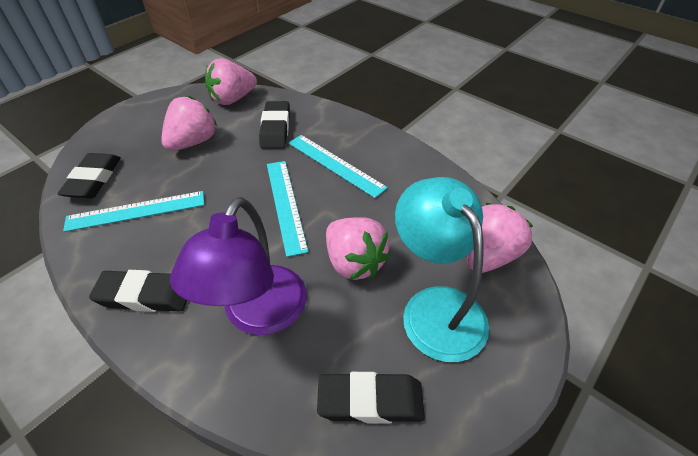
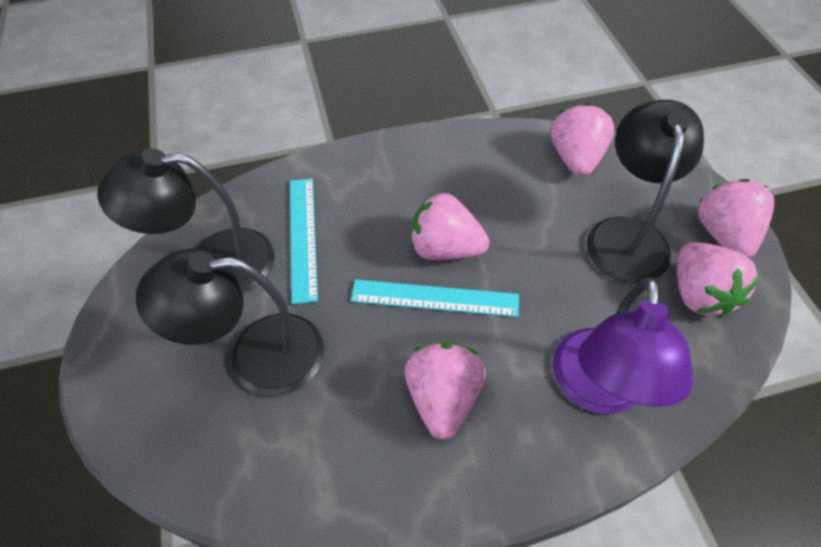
black eraser: [57,153,121,198] [89,270,187,312] [259,101,290,149] [317,372,425,424] = 4 -> none = 0
black lamp: none = 0 -> [97,148,274,293] [136,249,324,396] [586,100,704,283] = 3
pink strawberry: [161,96,217,151] [205,58,257,105] [326,217,391,280] [467,203,533,273] = 4 -> [405,342,485,440] [411,192,490,260] [551,103,614,177] [678,242,761,318] [698,179,774,258] = 5
turquoise lamp: [395,177,489,362] = 1 -> none = 0
turquoise ruler: [63,191,205,232] [267,161,309,257] [288,135,388,198] = 3 -> [290,179,318,304] [351,279,519,317] = 2

